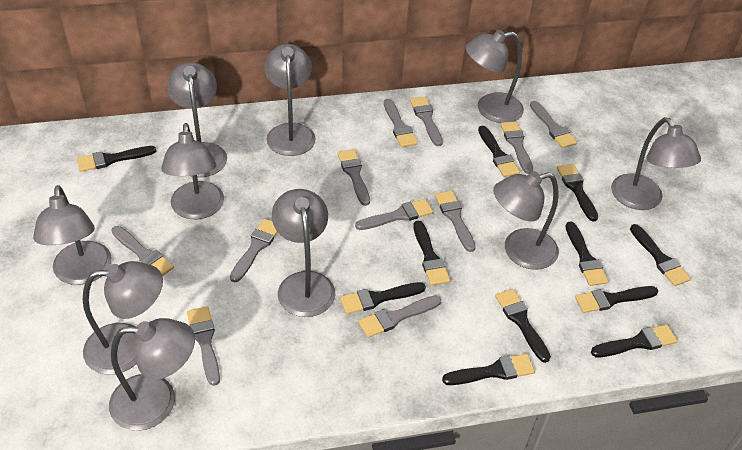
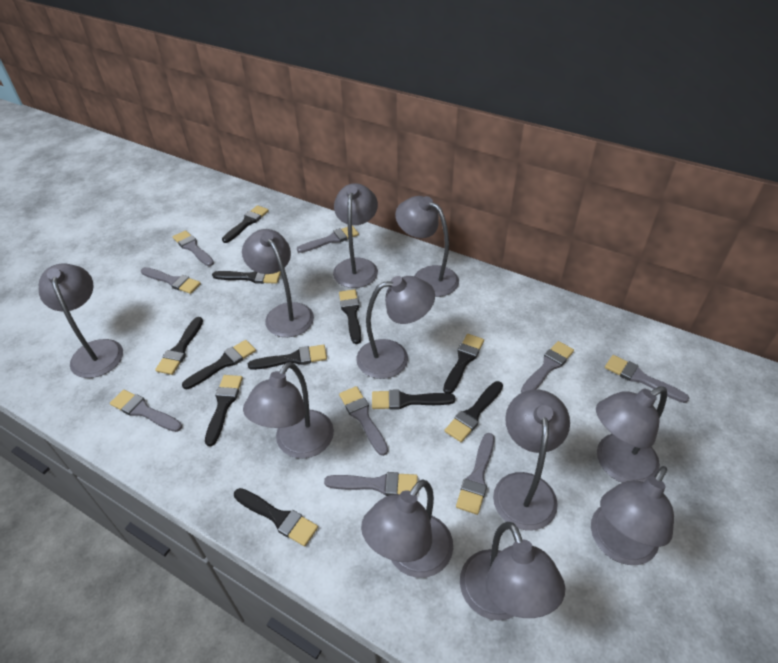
grey brush: [111,226,174,276] [187,306,220,386] [230,219,277,283] [338,149,370,206] [355,199,433,230] [358,296,441,338] [384,99,418,147] [410,97,443,146] [435,191,476,252] [500,121,533,174] [530,101,577,148] = 11 -> [110,390,182,432] [141,267,201,294] [173,230,214,266] [297,226,359,253] [324,472,418,496] [339,386,388,456] [456,433,494,515] [521,341,574,393] [605,355,689,403] = 9
grey lamp: [33,185,112,285] [83,261,163,374] [109,318,195,431] [161,123,224,219] [167,62,227,177] [264,44,315,156] [272,189,335,317] [466,30,524,123] [493,171,559,270] [611,117,701,210] = 10 -> [39,263,123,378] [242,229,314,337] [243,362,334,458] [333,183,378,288] [356,276,435,379] [361,479,453,578] [395,196,459,297] [460,522,565,621] [493,389,570,531] [591,466,674,565] [596,386,667,483] = 11

